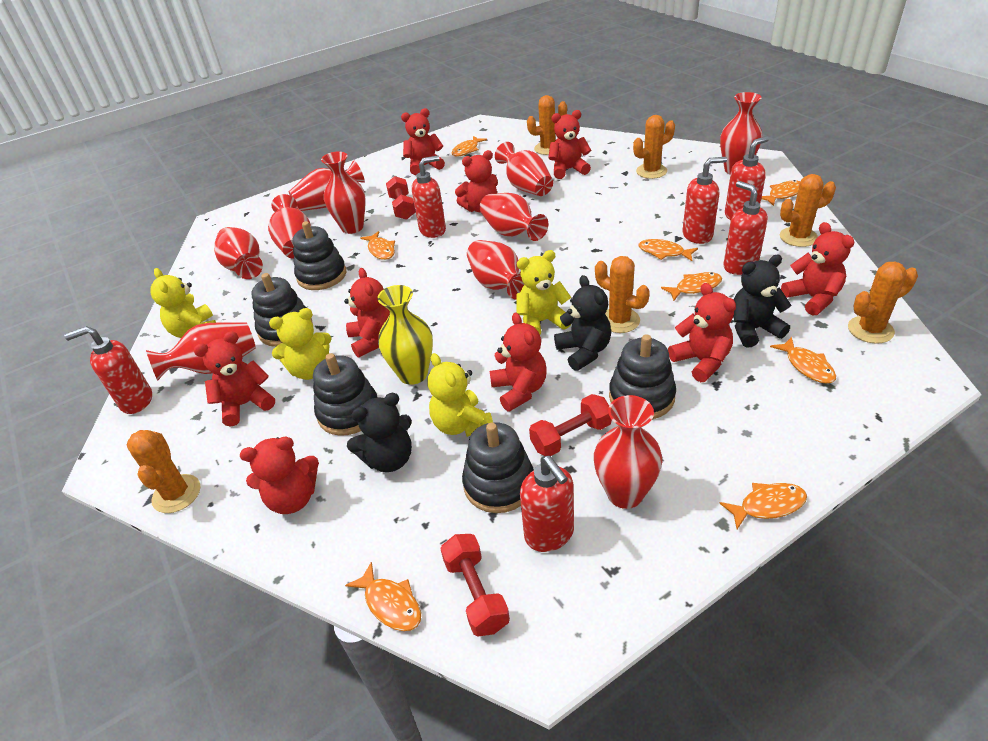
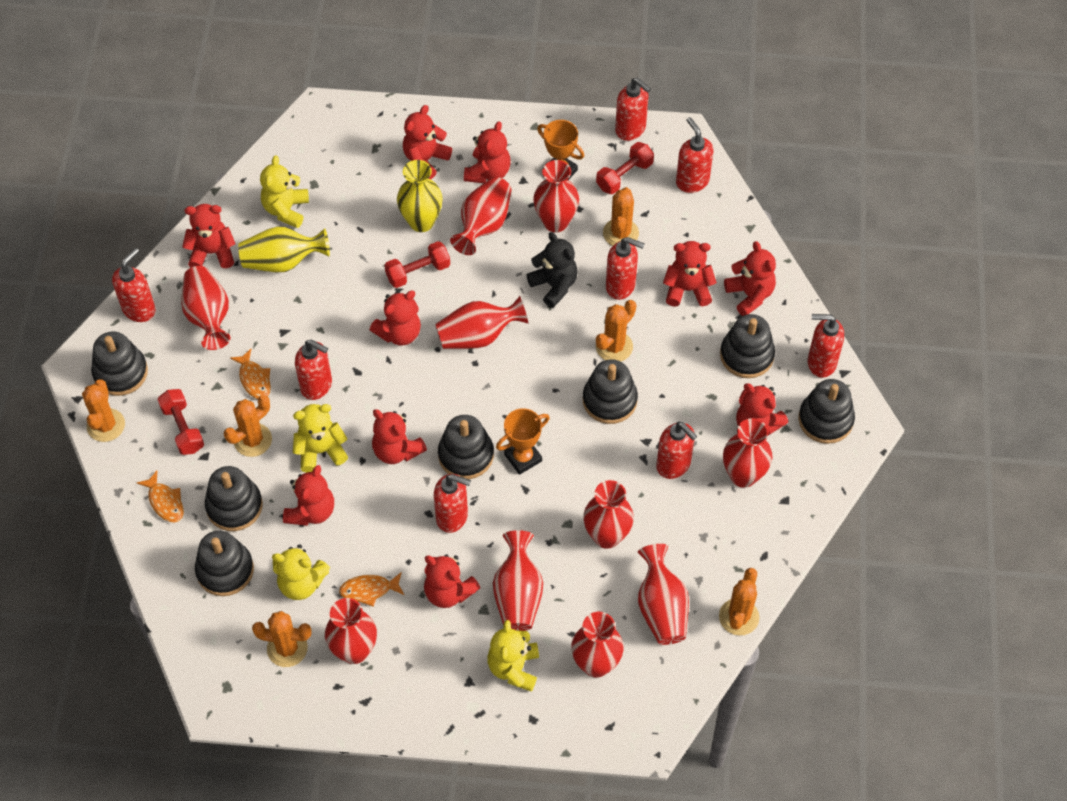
black stacking toy: [251,273,313,347] [293,221,346,290] [313,353,378,436] [462,422,534,513] [609,334,676,419] = 5 -> [91,332,148,396] [195,531,254,596] [205,466,263,531] [438,415,494,479] [583,359,638,424] [720,314,775,378] [798,379,855,444] = 7
black teddy bear: [347,393,412,472] [554,275,611,371] [733,254,791,348] = 3 -> [526,232,578,308] = 1
orange fish: [345,562,421,631] [361,231,395,260] [452,136,487,157] [638,239,698,261] [661,272,722,301] [719,483,807,529] [761,180,800,206] [770,337,836,384] = 8 -> [137,471,184,523] [230,349,271,399] [339,572,404,606] = 3
orange trophy: none = 0 -> [496,408,550,475] [537,120,584,180] = 2
red soap dispenser: [64,326,152,414] [412,155,446,238] [520,456,574,552] [682,157,727,244] [723,181,768,275] [725,136,769,220] = 6 -> [112,248,156,322] [295,340,332,400] [434,474,471,533] [606,237,645,300] [615,78,651,141] [656,422,697,479] [676,117,714,193] [808,314,844,378] = 8
red teddy bear: [194,331,275,426] [240,436,319,514] [344,268,390,358] [401,108,445,175] [455,150,498,213] [490,312,547,412] [548,110,591,179] [668,283,736,382] [781,222,855,316] = 9 -> [182,204,236,268] [283,465,334,526] [370,291,421,346] [372,409,427,464] [403,105,452,180] [424,554,480,608] [464,121,511,183] [663,241,717,307] [724,241,776,316] [736,383,788,435] = 10
yellow vase: [377,285,433,385] = 1 -> [238,226,330,272] [397,160,443,232] = 2

